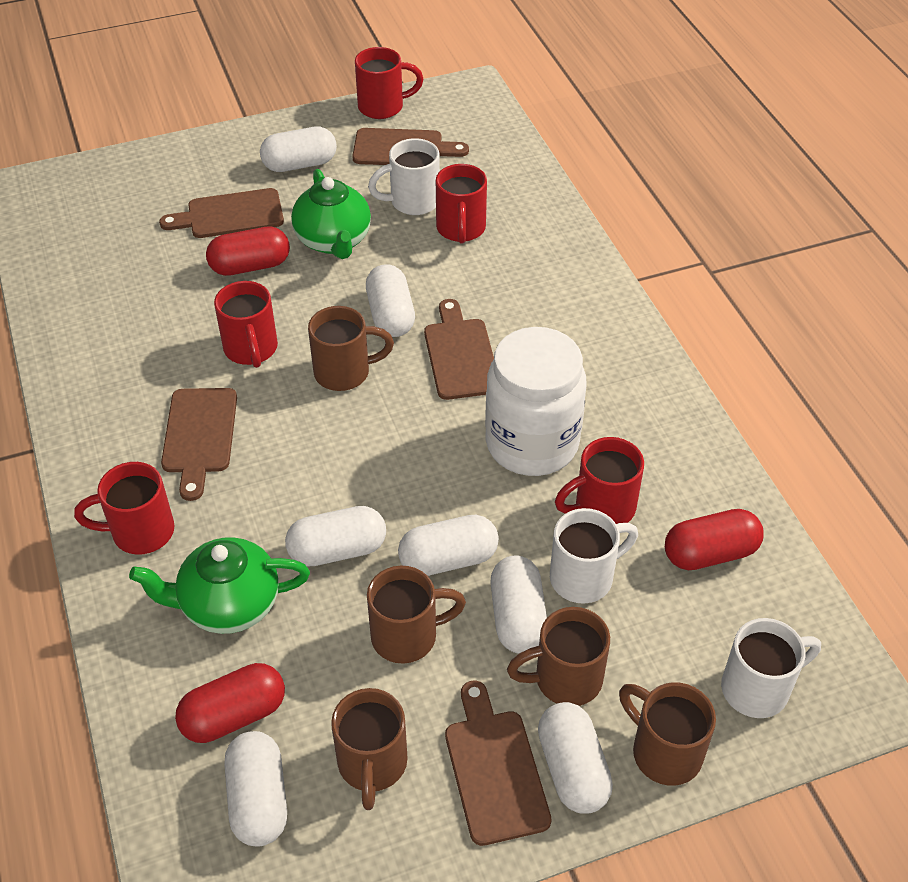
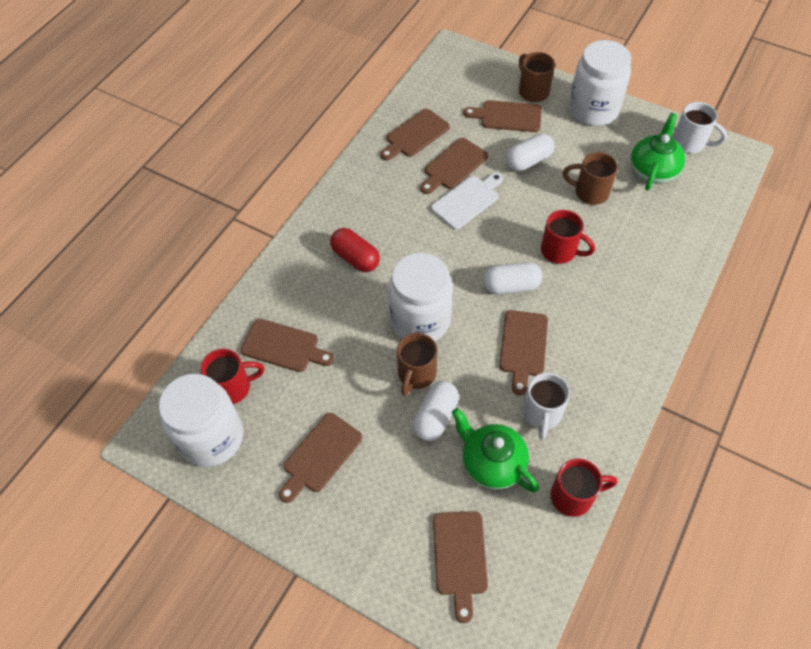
brown cutting board: [159,188,284,238] [161,388,237,501] [352,128,469,165] [424,299,494,400] [445,681,551,846] = 5 -> [241,319,334,372] [279,413,362,503] [380,109,450,161] [420,138,488,194] [433,511,488,623] [464,100,542,132] [499,310,548,395] = 7
brown mug: [308,306,394,391] [331,688,408,810] [367,566,466,664] [507,607,610,706] [619,682,716,786] = 5 -> [397,333,437,396] [519,52,555,102] [563,152,618,205] = 3
red capsule: [175,663,285,743] [206,226,290,276] [665,509,764,570] = 3 -> [330,228,380,272] = 1
red mug: [74,462,175,555] [214,281,278,368] [355,47,423,119] [436,164,487,244] [555,437,644,524] = 5 -> [200,349,265,404] [541,210,595,264] [550,459,617,517] = 3
white capsule: [224,731,287,847] [260,127,337,172] [285,506,386,567] [366,264,415,337] [398,515,499,576] [490,555,547,654] [538,702,613,813] = 7 -> [413,381,459,441] [483,262,543,295] [506,133,555,171] = 3
white cutting board: none = 0 -> [431,172,503,230] = 1
white jar: [485,327,587,476] = 1 -> [159,374,243,467] [389,253,453,341] [569,40,631,126] = 3
white mug: [368,138,440,215] [550,508,638,604] [721,618,821,718] = 3 -> [523,373,570,440] [673,102,727,153] = 2

